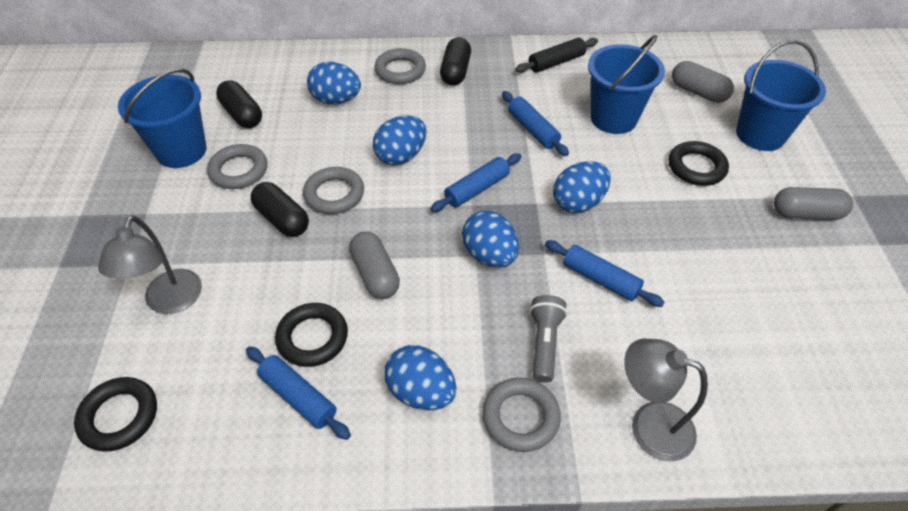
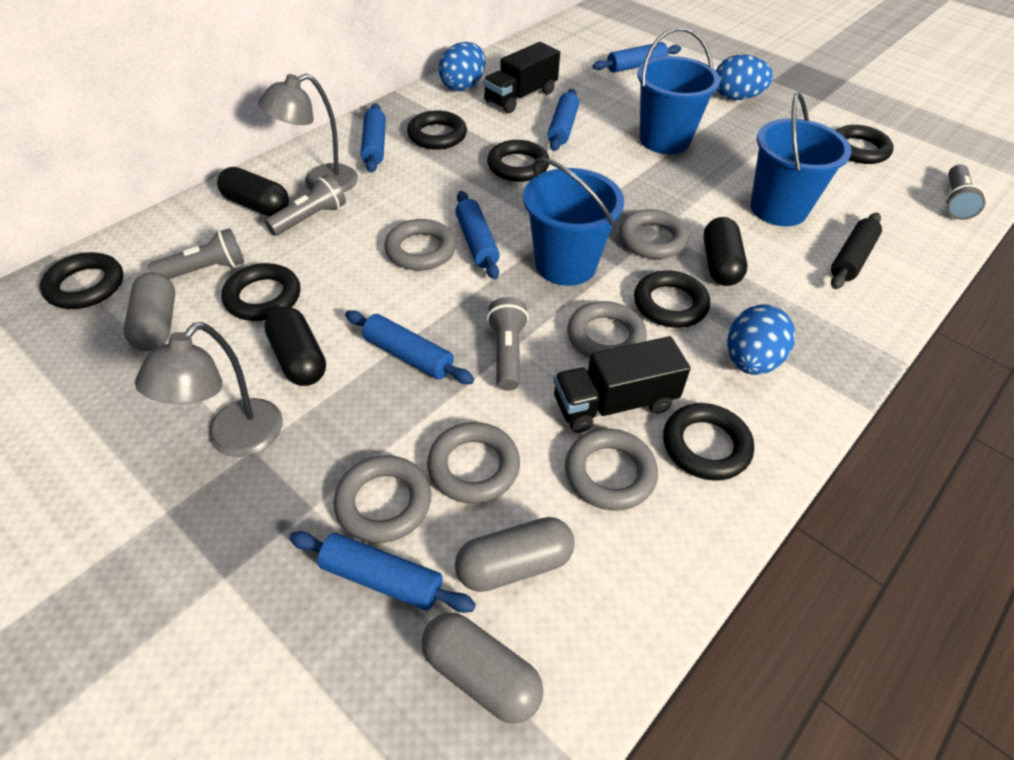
black ring: [74,377,157,452] [275,303,348,367] [669,141,729,186] = 3 -> [40,252,124,309] [222,263,301,321] [407,110,467,150] [487,140,549,182] [634,270,710,328] [663,403,754,481] [836,125,894,164] = 7
black truck: none = 0 -> [483,42,560,113] [553,336,691,433] = 2
blue egg: [307,62,361,104] [373,115,426,165] [384,345,456,410] [462,211,519,268] [553,161,611,213] = 5 -> [439,42,485,91] [716,55,773,100] [727,305,795,375] = 3
blue rolling pin: [246,346,351,440] [430,153,522,212] [502,91,569,156] [545,240,665,307] = 4 -> [289,531,476,613] [345,310,474,384] [361,103,386,173] [455,191,500,279] [548,89,579,151] [593,42,681,73] = 6
grey flashlight: [530,295,567,383] = 1 -> [148,228,244,279] [265,174,346,236] [487,297,529,391] [945,164,986,220] = 4
grey ring: [207,144,267,189] [303,167,364,214] [374,48,426,84] [483,378,561,452] = 4 -> [333,455,431,543] [385,219,456,271] [427,422,520,504] [565,428,658,511] [567,301,647,359] [619,209,688,259] = 6

